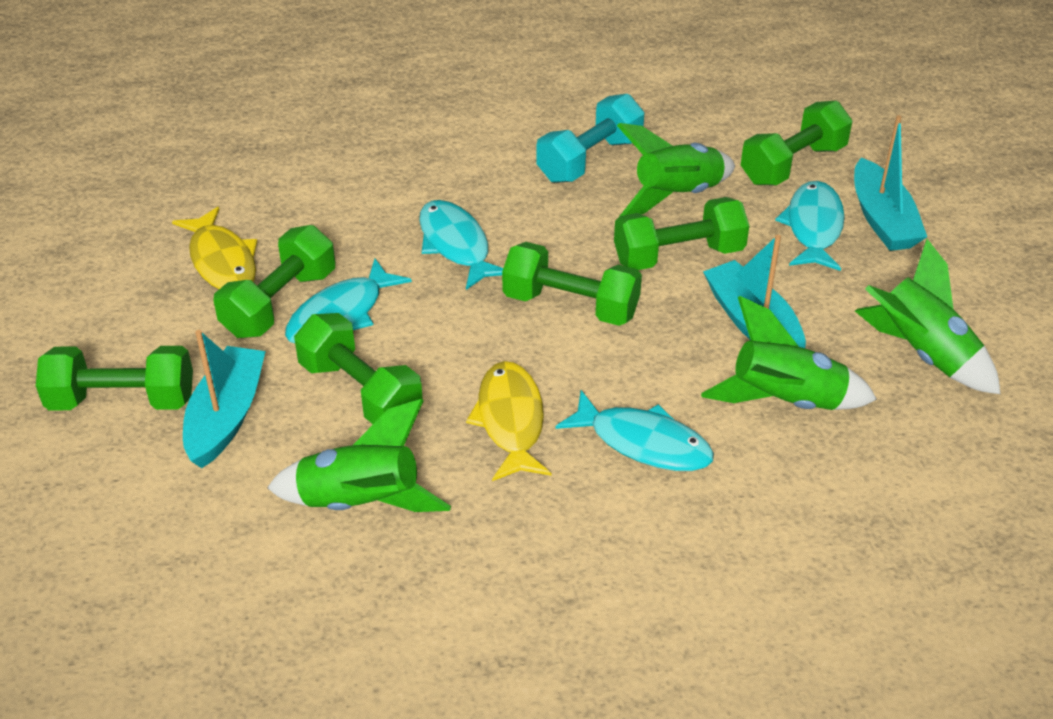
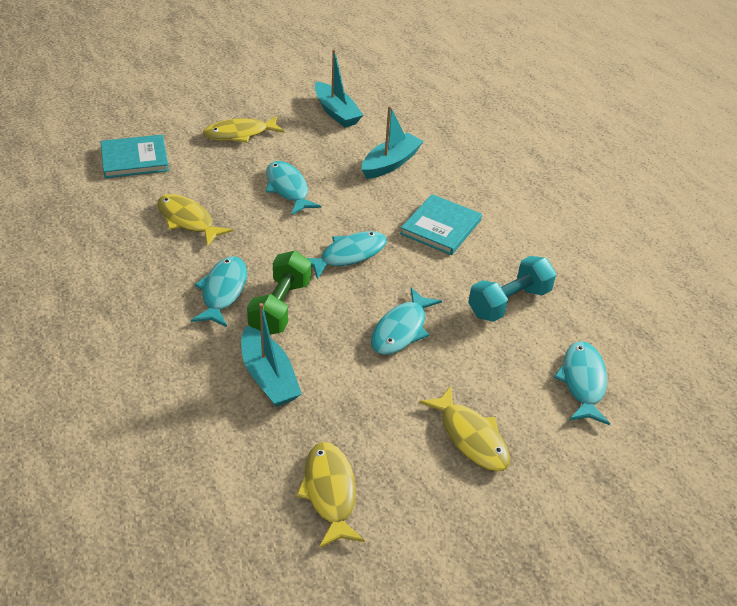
green dumbbell: [36,346,193,410] [213,225,335,338] [294,313,423,424] [502,242,642,326] [614,197,749,270] [741,101,853,185] = 6 -> [247,251,311,335] = 1
green rocket: [267,399,451,512] [617,123,735,216] [701,296,877,410] [855,239,1000,394] = 4 -> none = 0
turquoise book: none = 0 -> [101,134,169,178] [400,194,482,255] = 2
turquoise fish: [285,259,412,343] [419,200,503,290] [555,390,714,471] [775,181,845,271] = 4 -> [191,256,247,327] [266,161,321,215] [307,231,387,280] [371,287,442,355] [554,341,610,425] = 5
yellow fish: [172,207,257,289] [466,361,551,481] = 2 -> [157,194,233,246] [203,116,284,143] [296,442,365,548] [419,386,510,471] = 4

